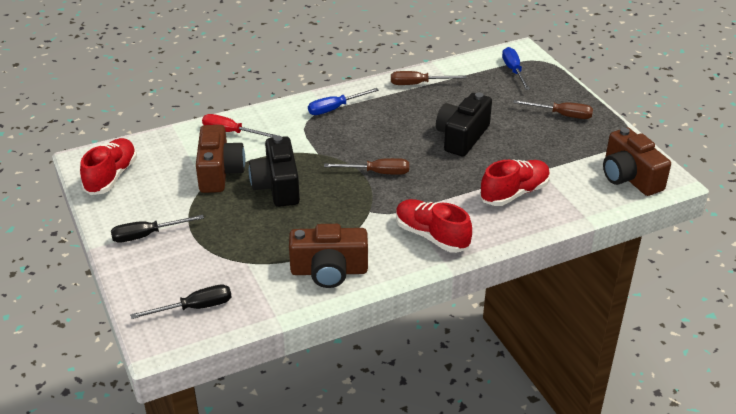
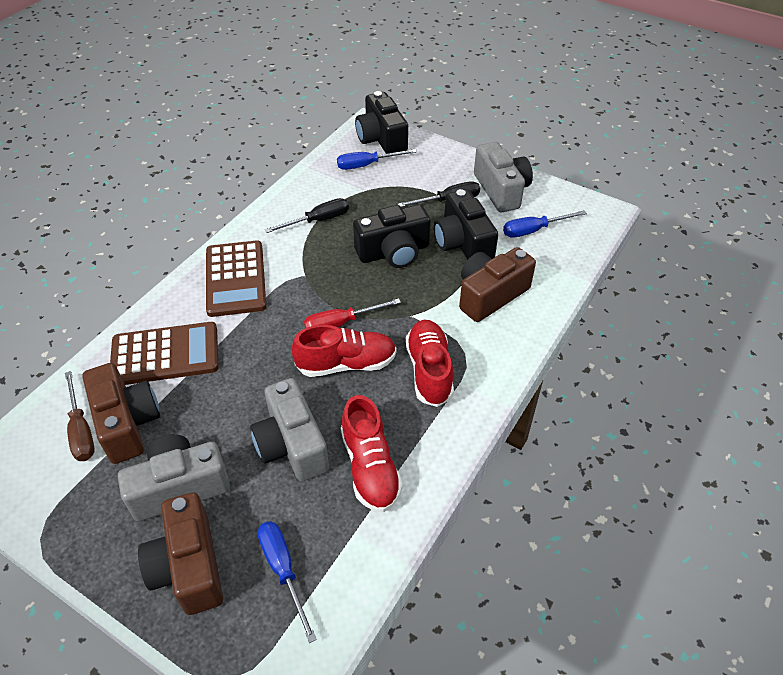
black camera: [249,136,300,207] [436,93,492,156] = 2 -> [353,204,431,268] [355,91,408,154] [434,189,498,260] = 3
blue screwdriver: [308,88,379,115] [502,47,530,90] = 2 -> [258,521,317,643] [337,149,417,170] [503,210,587,238] = 3
brown calculator: none = 0 -> [110,322,219,385] [206,241,266,317] = 2
brown screwdriver: [324,158,409,175] [391,71,466,85] [513,100,593,119] = 3 -> [65,371,95,461] = 1
grey camera: none = 0 -> [118,434,230,521] [250,378,329,482] [474,142,533,212] = 3

